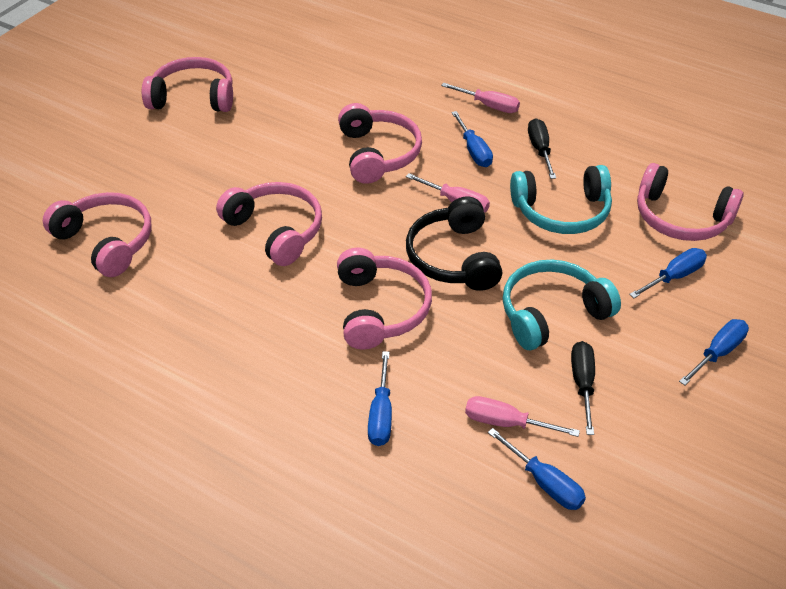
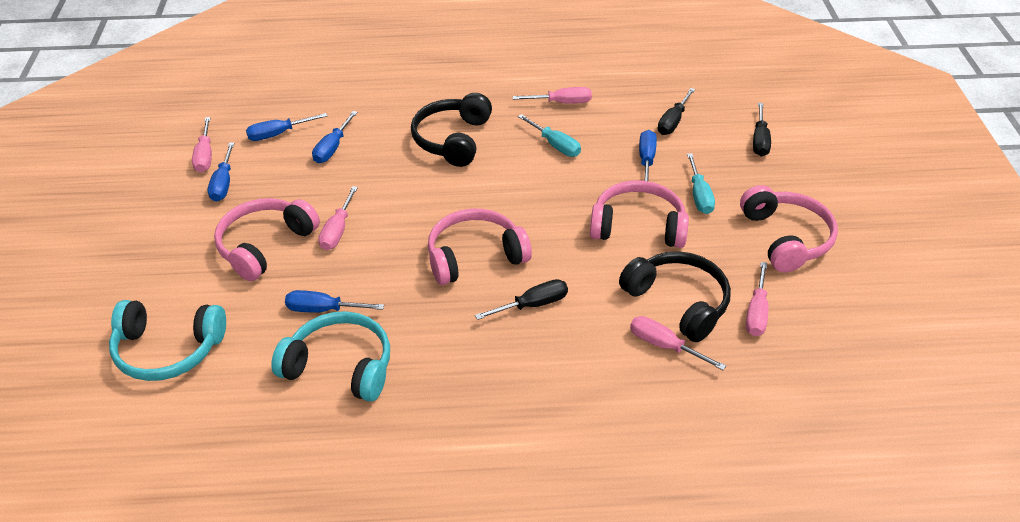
black headphones: [406,197,502,291] = 1 -> [411,93,492,167] [619,251,731,342] = 2
black screwdriver: [528,118,556,179] [571,341,595,435] = 2 -> [475,279,568,320] [658,88,695,135] [753,103,771,156] = 3
pink headphones: [43,192,152,277] [142,57,233,112] [216,182,322,266] [337,248,432,349] [338,103,422,184] [637,163,744,241] = 6 -> [214,198,320,281] [428,209,532,285] [590,180,689,248] [740,185,838,273] = 4
pink screwdriver: [406,173,490,212] [441,83,520,113] [465,396,580,437] = 3 -> [192,117,212,172] [319,186,358,250] [513,87,592,103] [630,316,726,370] [746,262,769,336] = 5
turquoise screwdriver: none = 0 -> [518,114,581,157] [687,153,715,214] = 2

